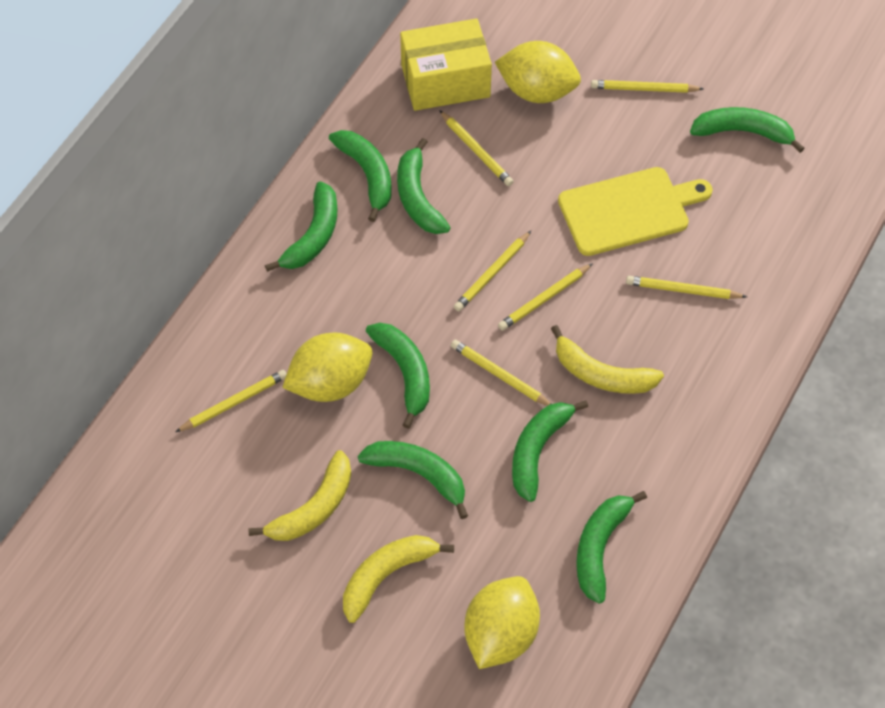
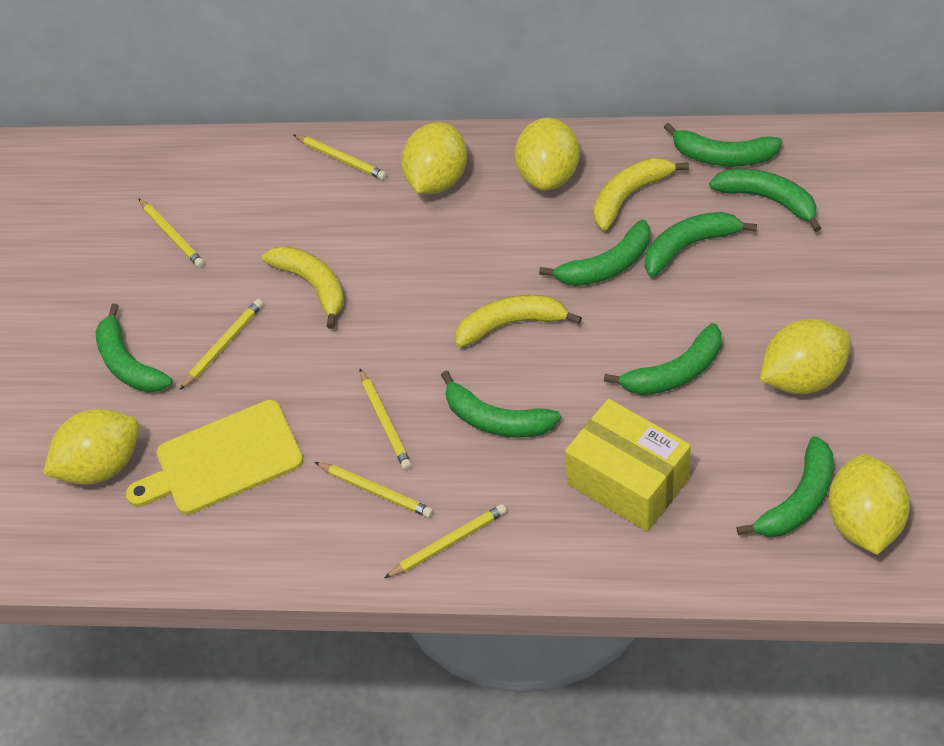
yellow lemon: [282,333,372,402] [465,576,540,669] [495,41,581,103] = 3 -> [43,409,139,485] [401,122,467,194] [514,117,579,190] [760,319,851,394] [828,454,910,555] = 5
yellow pencil: [176,370,287,432] [439,110,514,186] [451,340,551,406] [454,231,531,311] [498,263,593,331] [591,80,704,93] [626,276,747,299] = 7 -> [138,198,204,268] [180,299,263,390] [293,134,387,180] [315,462,433,518] [359,368,412,470] [384,504,507,578] = 6

